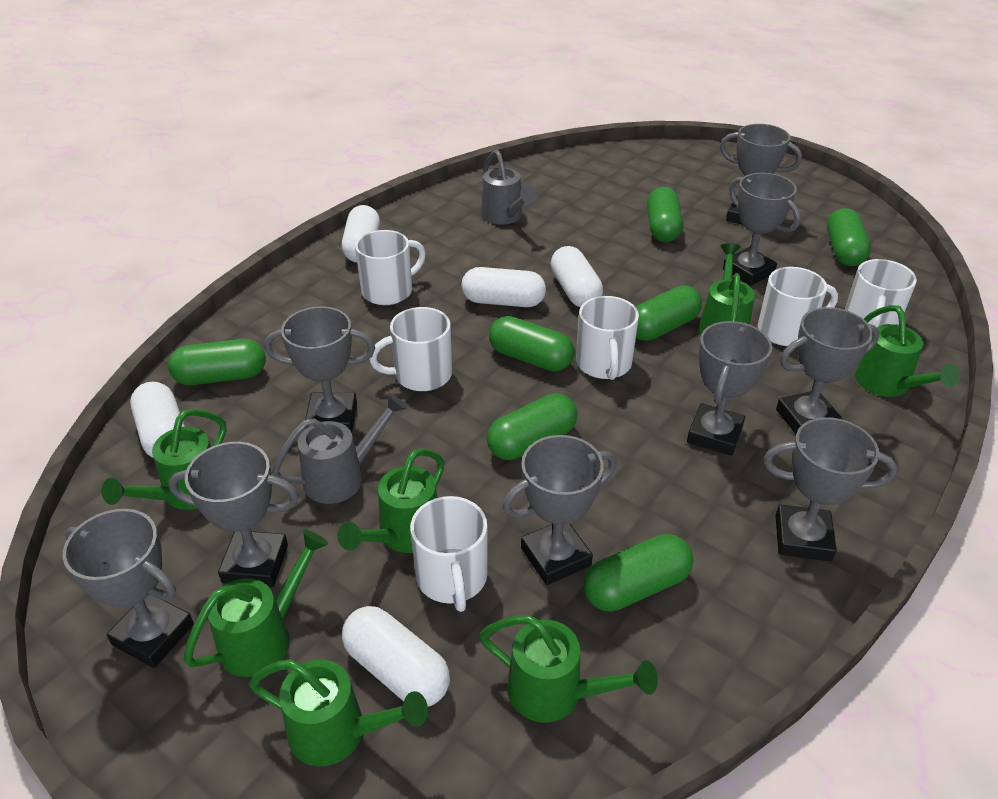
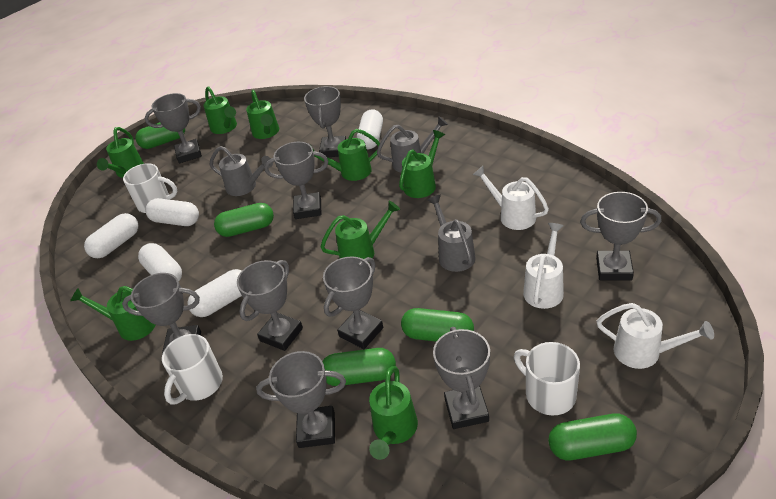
green capsule: [168,339,266,385] [487,393,578,460] [489,316,574,372] [584,534,693,612] [636,285,702,341] [647,187,683,242] [827,208,871,266] = 7 -> [135,122,185,149] [214,203,274,237] [322,348,396,386] [401,308,474,342] [548,413,637,460] = 5
green watering can: [102,409,227,510] [183,530,328,677] [249,659,428,767] [337,448,444,553] [480,615,658,723] [698,243,755,336] [855,305,960,397] = 7 -> [70,286,155,341] [97,127,144,178] [203,86,237,134] [246,90,279,139] [312,129,380,181] [320,201,400,263] [369,366,418,460] [399,130,445,198] = 8
grey watering can: [272,393,407,504] [481,150,537,225] = 2 -> [210,146,273,196] [377,116,448,172] [428,195,476,272] = 3
white mug: [355,230,426,305] [369,307,452,391] [410,496,488,612] [576,296,639,380] [758,267,838,346] [845,259,917,328] = 6 -> [123,163,177,213] [162,334,223,405] [514,342,580,416] = 3
white watering can: none = 0 -> [473,166,549,230] [523,223,564,309] [596,303,714,369] = 3

